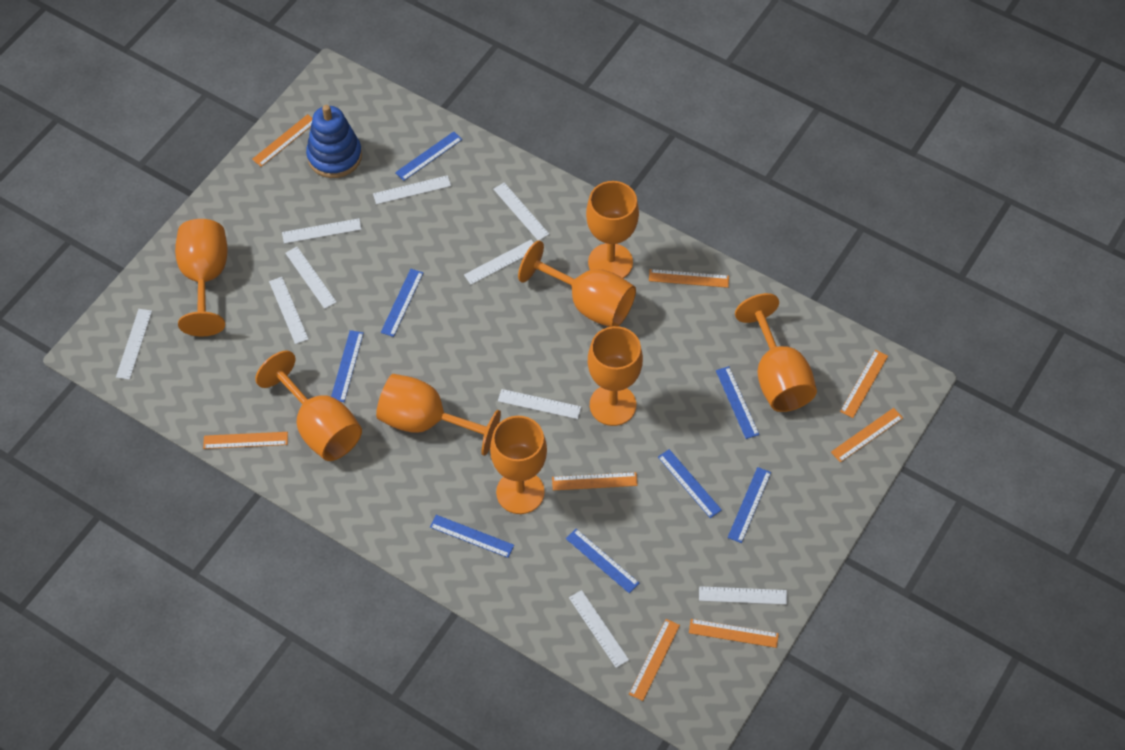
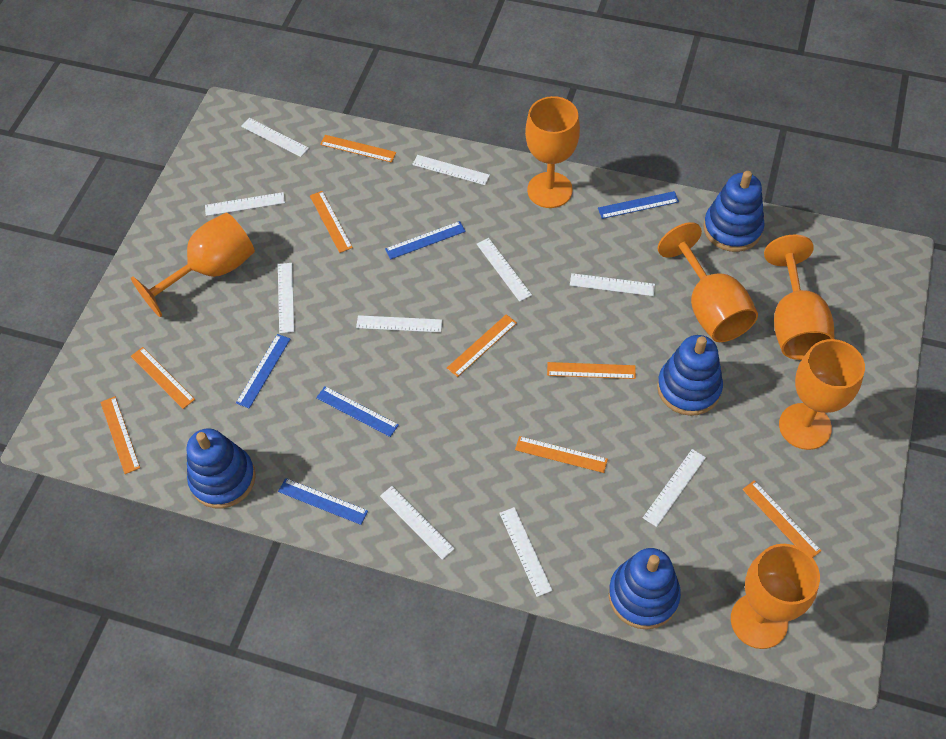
blue ruler: [331,330,364,402] [381,269,423,337] [395,131,462,181] [430,515,514,558] [566,529,639,593] [658,449,722,518] [716,366,759,439] [728,467,771,543] = 8 -> [236,334,290,408] [278,478,368,525] [316,386,399,437] [385,221,466,260] [598,191,679,219] = 5
blue stacking toy: [306,105,362,178] = 1 -> [187,428,256,509] [609,548,681,630] [657,335,723,416] [703,171,765,252] = 4
orange goblet: [175,219,228,337] [255,351,362,461] [376,374,501,456] [490,416,547,514] [518,240,636,327] [586,181,639,278] [588,326,643,426] [735,293,817,412] = 8 -> [131,213,255,317] [525,96,580,208] [658,222,758,342] [731,544,820,649] [764,235,835,360] [779,339,865,450] = 6

